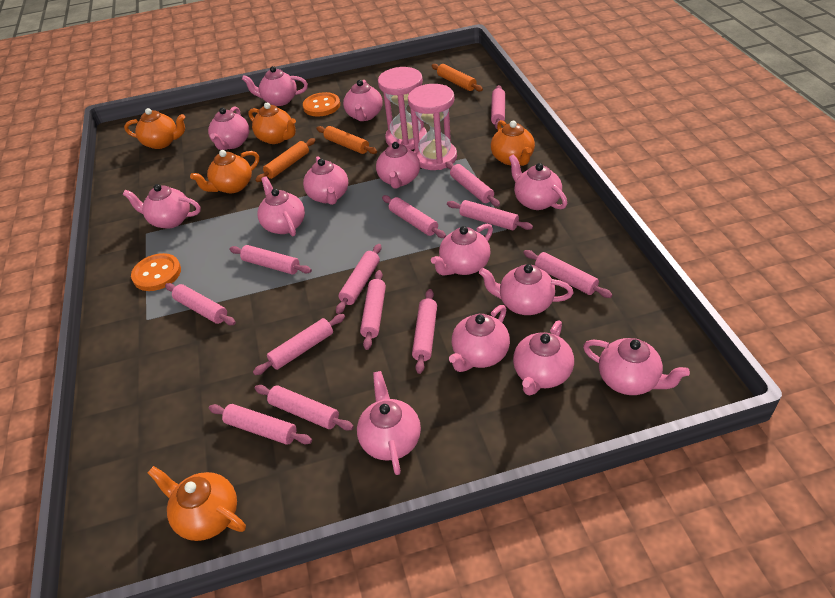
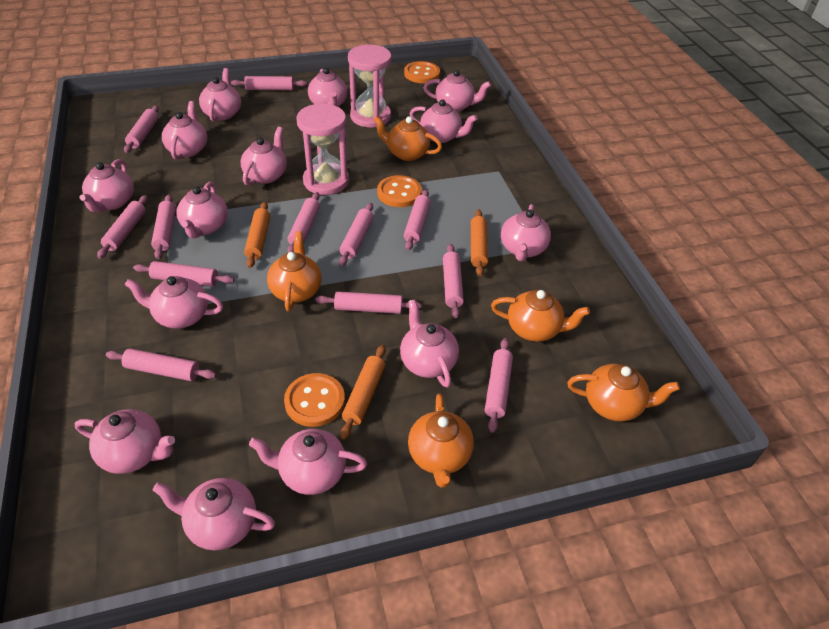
orange button: [131,253,181,291] [303,92,340,116] = 2 -> [284,373,345,427] [377,175,422,207] [404,61,440,83] = 3
pink rolling pin: [165,283,236,325] [209,404,312,445] [229,245,312,274] [253,314,345,375] [255,385,354,431] [336,244,381,314] [360,270,386,350] [382,195,446,238] [412,289,437,374] [445,162,500,207] [447,200,533,230] [491,85,505,130] [523,250,612,298] = 13 -> [97,195,148,259] [106,348,216,381] [124,105,159,153] [133,261,234,287] [151,194,176,259] [231,76,307,90] [287,192,320,253] [315,291,422,314] [339,203,373,266] [404,189,431,251] [443,244,464,318] [485,338,513,433] = 12

